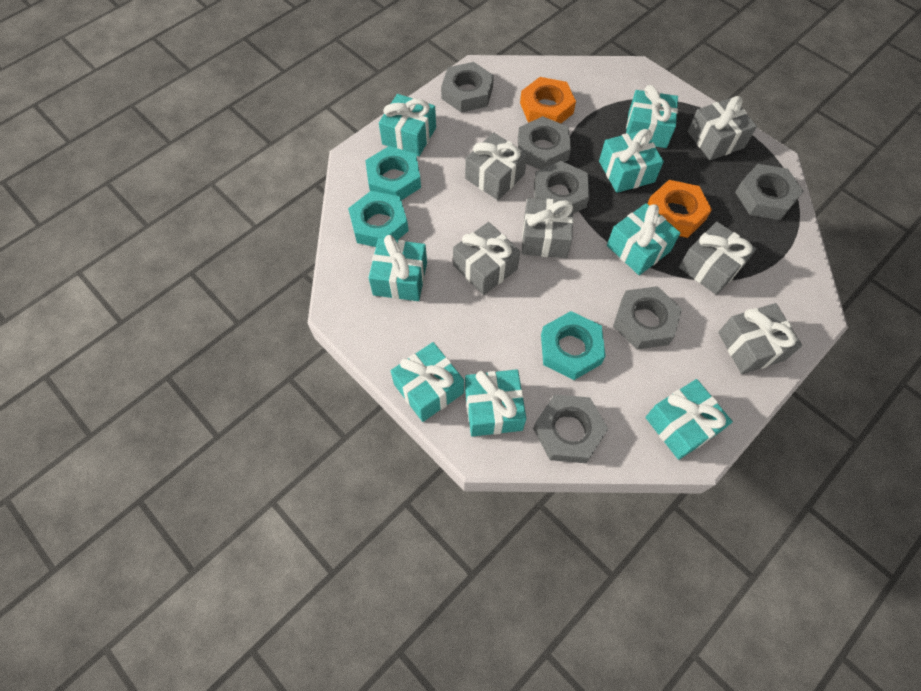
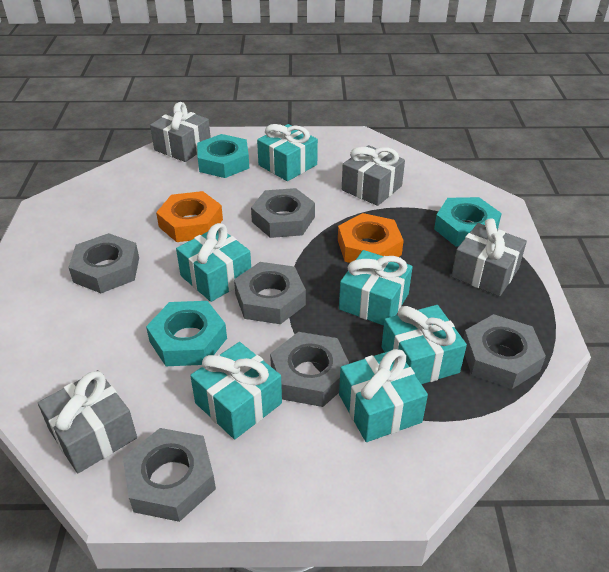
grey gift: [453,222,520,295] [465,132,527,200] [522,198,574,258] [679,222,756,295] [687,96,757,160] [718,303,802,374] = 6 -> [38,370,137,473] [150,102,211,162] [342,145,405,206] [451,218,527,296] = 4
turquoise gift: [368,235,427,301] [379,94,436,156] [391,342,464,422] [465,369,526,437] [599,129,664,193] [607,203,680,275] [626,85,678,148] [645,379,733,460] = 8 -> [176,223,251,302] [190,342,282,439] [257,124,318,181] [339,250,413,326] [339,349,428,442] [382,305,467,384] = 6

